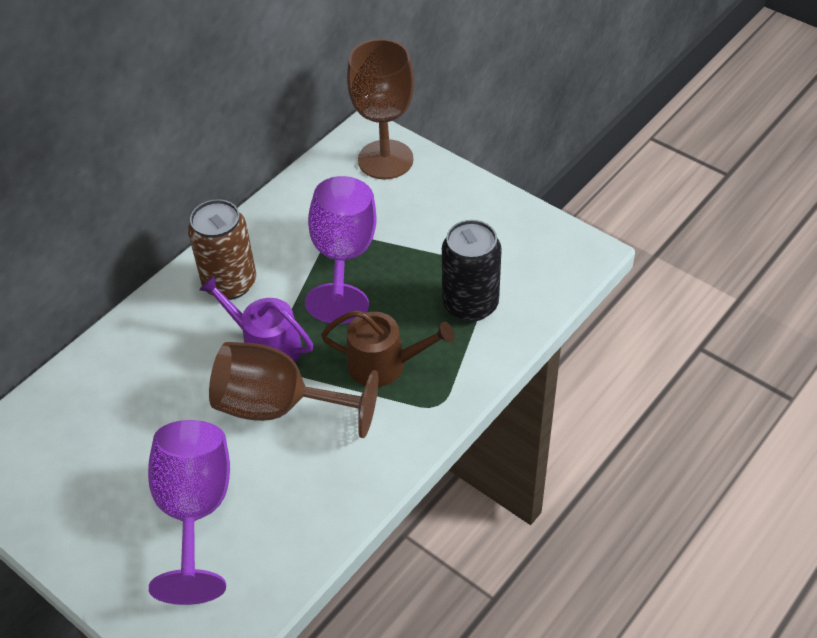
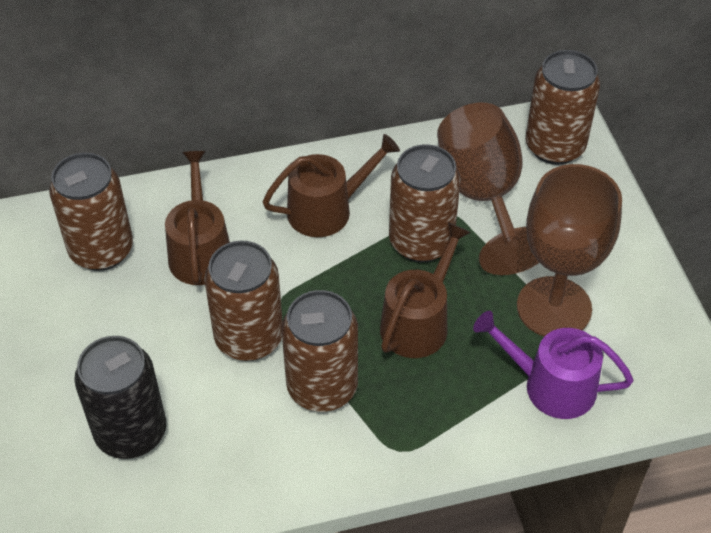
brown can: [188,199,256,300] = 1 -> [49,153,133,271] [204,241,283,361] [282,290,358,412] [389,144,461,262] [526,50,600,165] = 5
brown watering can: [321,310,455,387] = 1 -> [165,151,230,285] [262,134,400,237] [380,222,471,358] = 3
purple goblet: [148,420,230,605] [305,176,376,324] = 2 -> none = 0

